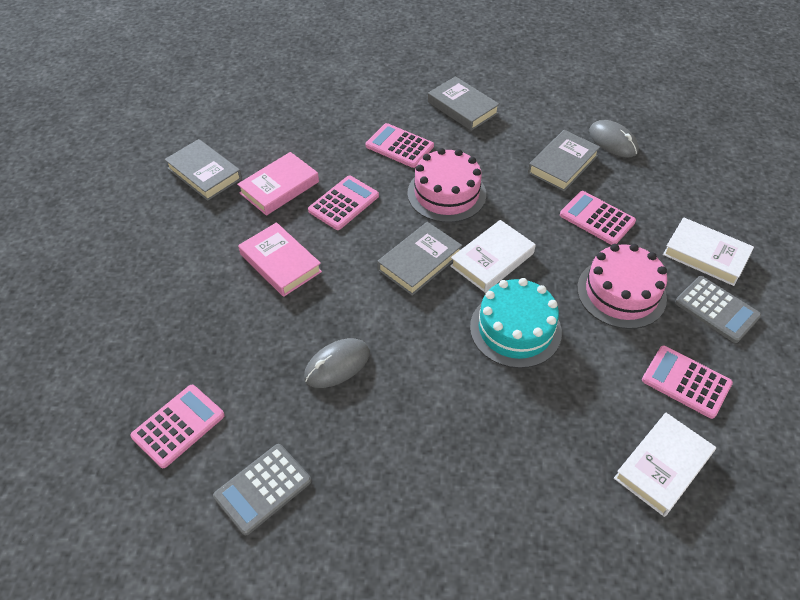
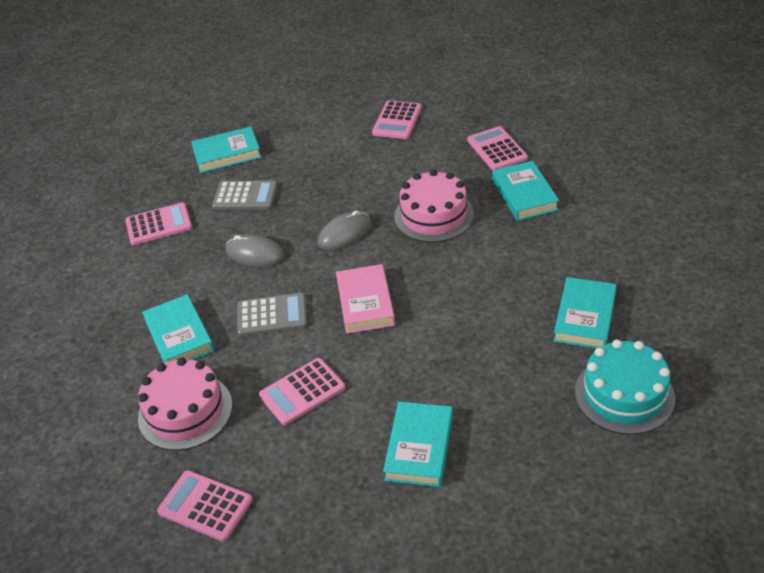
grey book: [164,139,242,201] [377,222,462,296] [428,76,500,131] [528,130,600,191] = 4 -> none = 0
pink book: [237,152,319,216] [238,222,322,297] = 2 -> [336,264,395,334] = 1
turquoise book: none = 0 -> [142,294,214,364] [191,127,261,173] [383,402,453,487] [492,161,559,221] [554,277,617,348] = 5
white book: [450,220,536,293] [614,413,716,517] [663,217,754,286] = 3 -> none = 0

